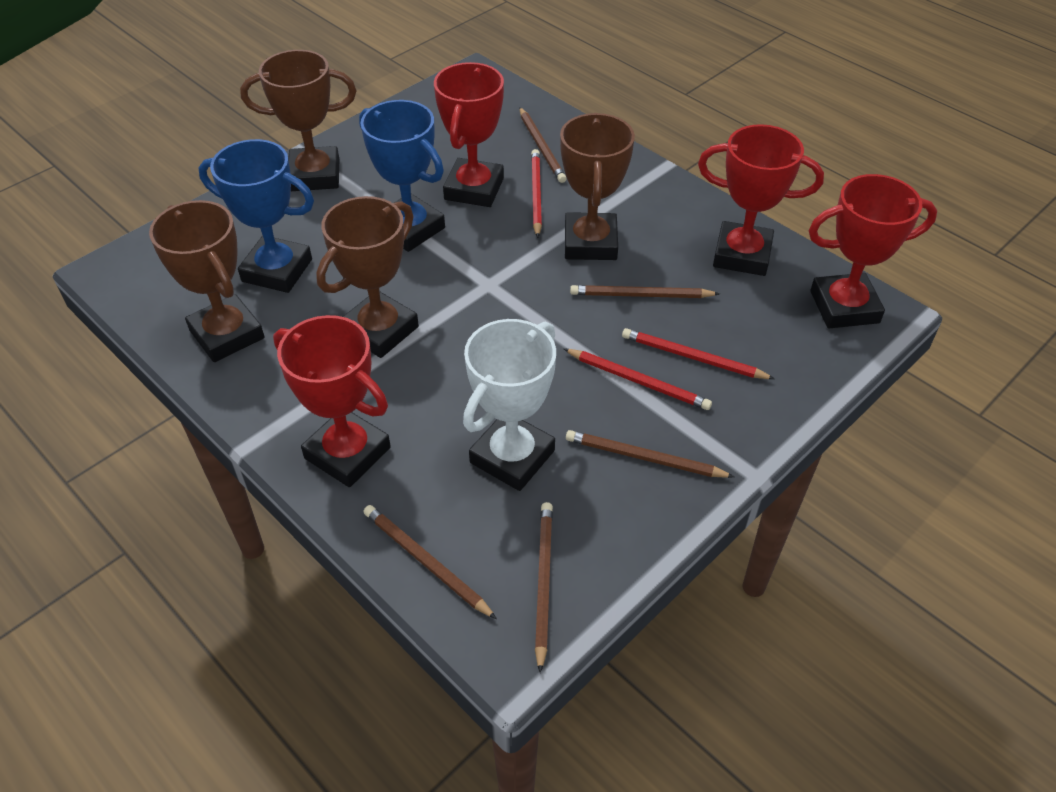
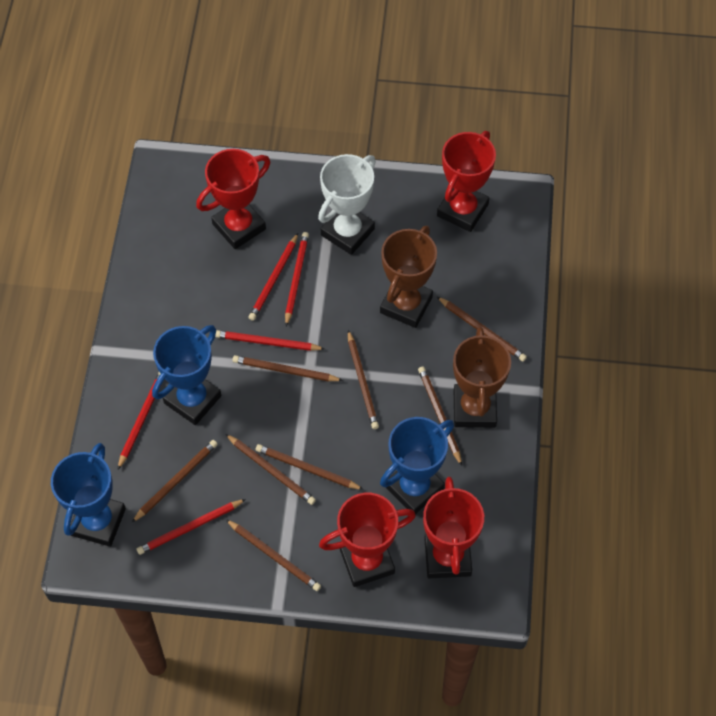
blue trophy: [198,139,314,293] [359,100,445,252] = 2 -> [51,443,126,547] [152,325,221,425] [380,417,454,514] = 3
brown pencil: [364,505,497,619] [519,107,567,183] [535,502,553,673] [566,430,735,478] [570,285,720,298] = 5 -> [131,440,218,523] [225,434,316,505] [225,519,321,591] [232,355,343,382] [256,444,364,490] [348,330,379,429] [418,367,462,466] [436,296,527,362] = 8
brown trophy: [149,200,265,362] [240,50,356,191] [316,196,419,358] [560,113,635,260] = 4 -> [380,226,437,328] [453,327,511,428] = 2
red pencil: [531,149,542,238] [564,349,712,410] [622,328,775,379] = 3 -> [118,372,161,469] [137,499,246,555] [215,330,325,351] [248,233,298,321] [285,232,309,326] = 5

